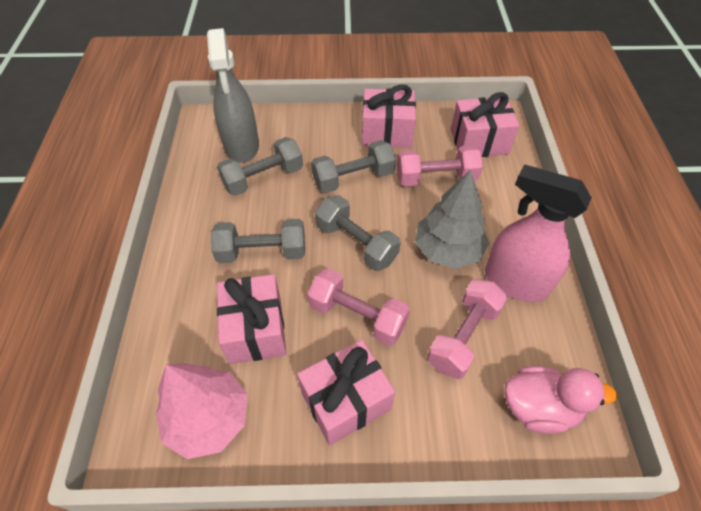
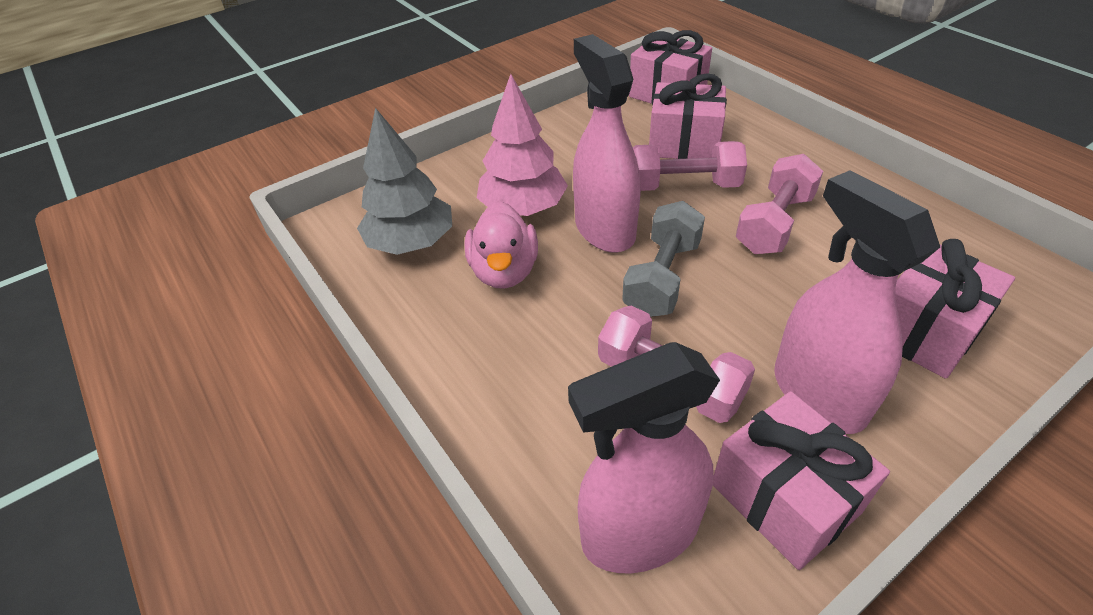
grey dumbbell: [211,219,305,263] [217,137,303,196] [311,140,396,193] [315,195,401,271] = 4 -> [622,201,705,317] = 1
grey spray bottle: [207,28,259,163] = 1 -> none = 0
pink spray bottle: [485,164,592,302] = 1 -> [568,342,720,573] [573,34,641,253] [774,170,940,434] = 3

